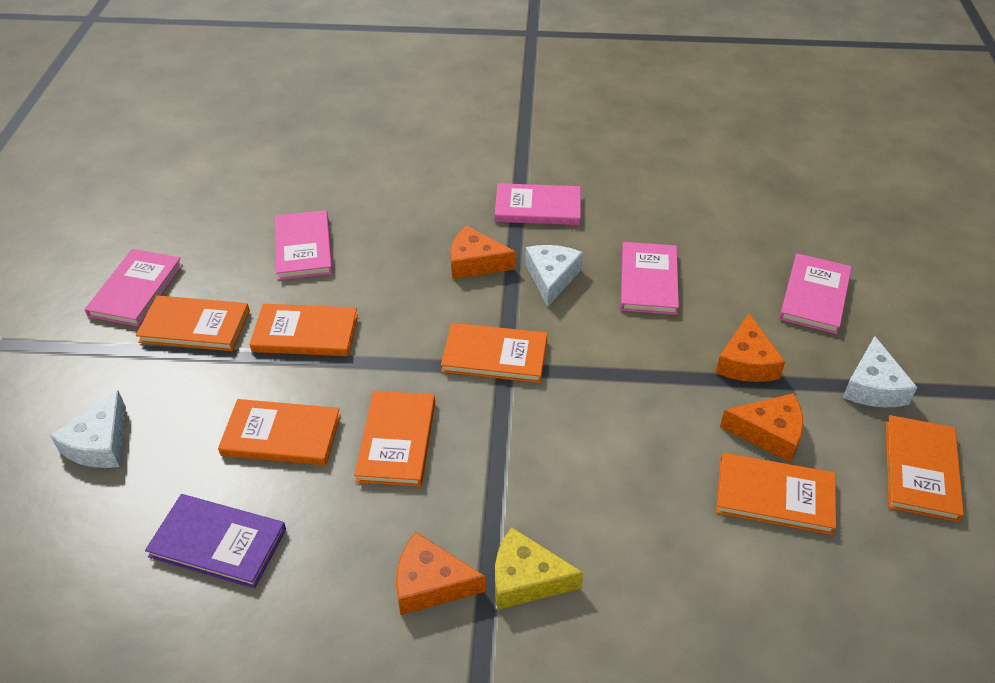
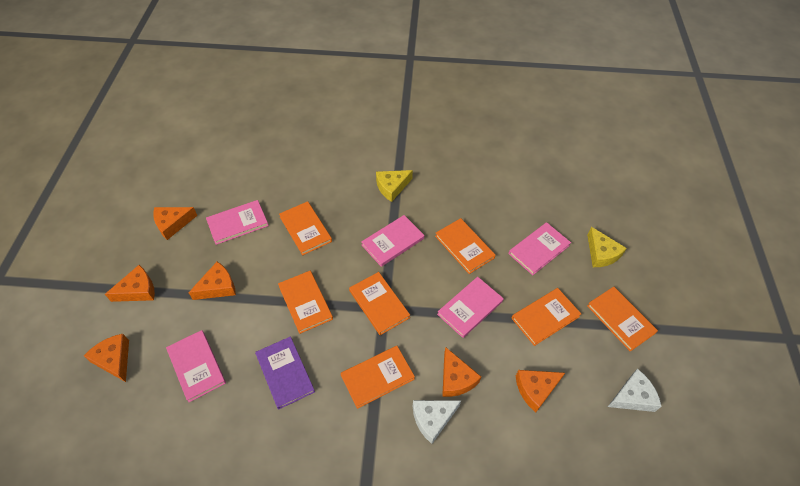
orange cheese: [396,532,486,615] [451,225,516,279] [716,313,785,382] [720,393,803,463] = 4 -> [84,334,129,382] [105,265,155,302] [153,207,197,240] [188,262,236,300] [442,347,481,397] [516,370,565,412] = 6
white cheese: [50,390,126,468] [525,245,583,307] [843,336,918,407] = 3 -> [413,400,461,444] [608,369,662,412] = 2
yellow cheese: [495,527,584,610] = 1 -> [376,170,413,202] [587,227,627,267] = 2

